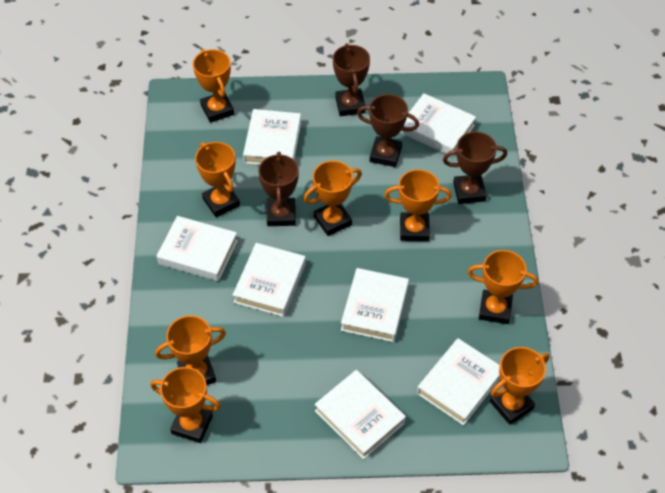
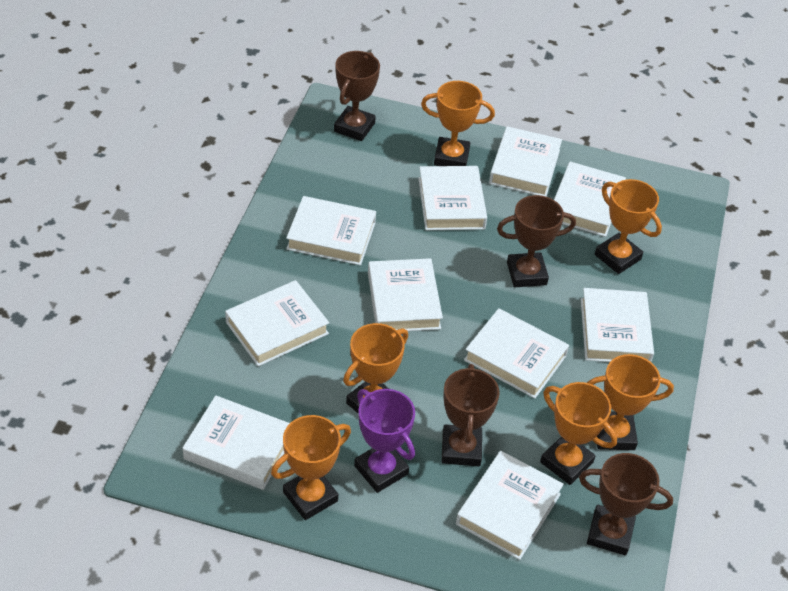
orange trophy: [150,367,221,443] [155,315,226,385] [193,49,234,123] [195,142,240,217] [303,161,362,236] [384,169,452,241] [468,250,538,324] [490,347,549,425] = 8 -> [271,415,351,520] [343,323,408,414] [421,81,495,166] [540,382,617,485] [587,354,674,450] [595,179,662,274] = 6
purple trophy: none = 0 -> [354,389,415,493] = 1
white book: [157,216,238,281] [233,243,306,317] [243,109,301,165] [314,370,406,459] [341,268,409,342] [400,93,476,157] [417,338,500,426] = 7 -> [183,396,290,490] [225,280,329,366] [286,196,376,265] [368,258,443,331] [418,166,487,230] [456,451,564,560] [464,308,569,399] [489,126,562,196] [554,162,626,237] [581,288,654,362] = 10

